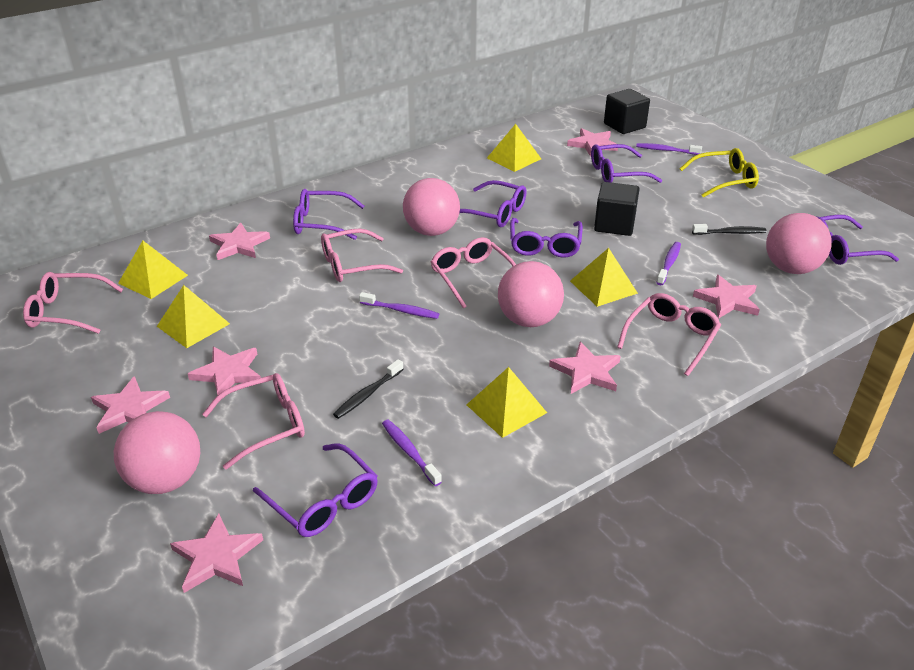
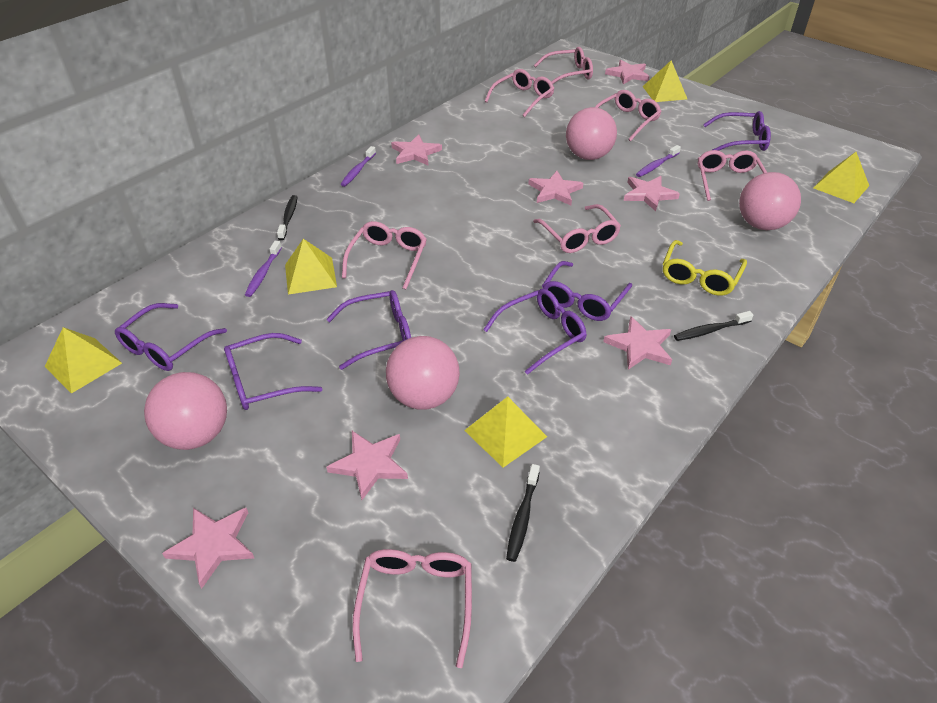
black cube: [594,182,639,236] [604,89,650,134] = 2 -> none = 0
black toothbrush: [333,359,404,419] [692,224,766,235] = 2 -> [277,195,297,240] [506,464,540,562] [674,311,753,341] = 3
pink glasses: [23,272,123,334] [202,373,305,470] [321,229,403,282] [431,237,516,309] [617,293,721,376] = 5 -> [342,221,427,290] [352,549,472,668] [485,69,554,117] [533,204,621,253] [534,47,593,84] [595,90,662,141] [698,150,767,201] = 7
purple toothbrush: [359,292,439,319] [382,420,442,486] [636,143,702,155] [656,242,681,285] = 4 -> [245,241,282,297] [340,146,376,187] [636,145,681,177] = 3

